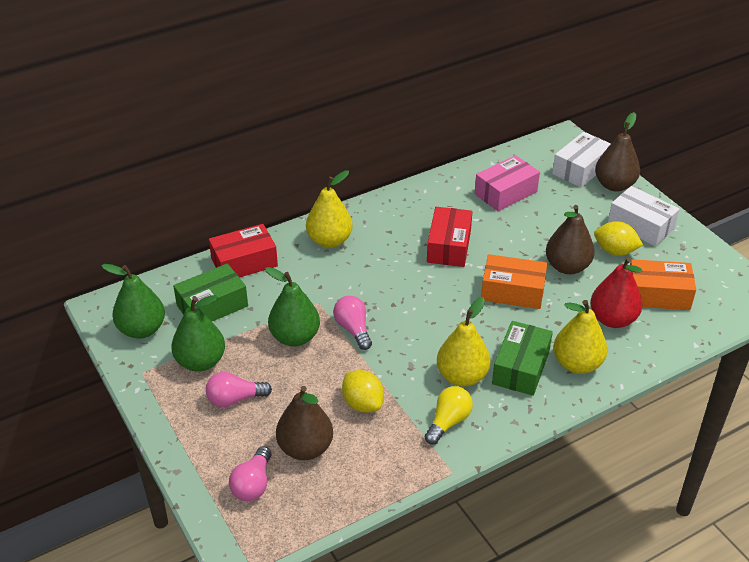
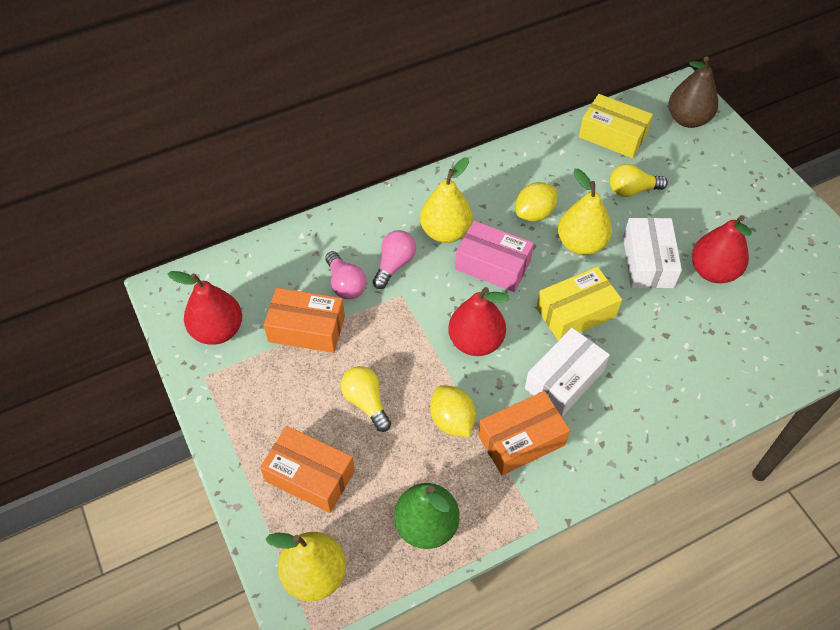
brown pear: [276,386,333,460] [546,205,595,274] [595,112,640,192] = 3 -> [669,56,718,128] = 1
green box: [173,263,248,321] [492,321,553,396] = 2 -> none = 0
green pear: [102,264,165,339] [171,295,225,372] [265,267,320,347] = 3 -> [394,483,459,549] = 1
orange box: [481,254,547,309] [630,259,696,310] = 2 -> [260,426,355,513] [264,288,345,353] [478,391,570,475] = 3
pink light bulb: [206,372,272,407] [229,446,272,501] [333,296,372,350] = 3 -> [325,251,367,299] [373,230,416,289] = 2
red box: [209,224,278,278] [427,207,473,267] = 2 -> none = 0
red pear: [590,257,643,328] = 1 -> [168,271,242,345] [448,287,509,356] [692,215,751,283] = 3
yellow box: none = 0 -> [536,267,622,341] [579,94,653,158] = 2
yellow light bulb: [425,386,473,445] = 1 -> [341,366,391,432] [610,164,668,197] = 2

